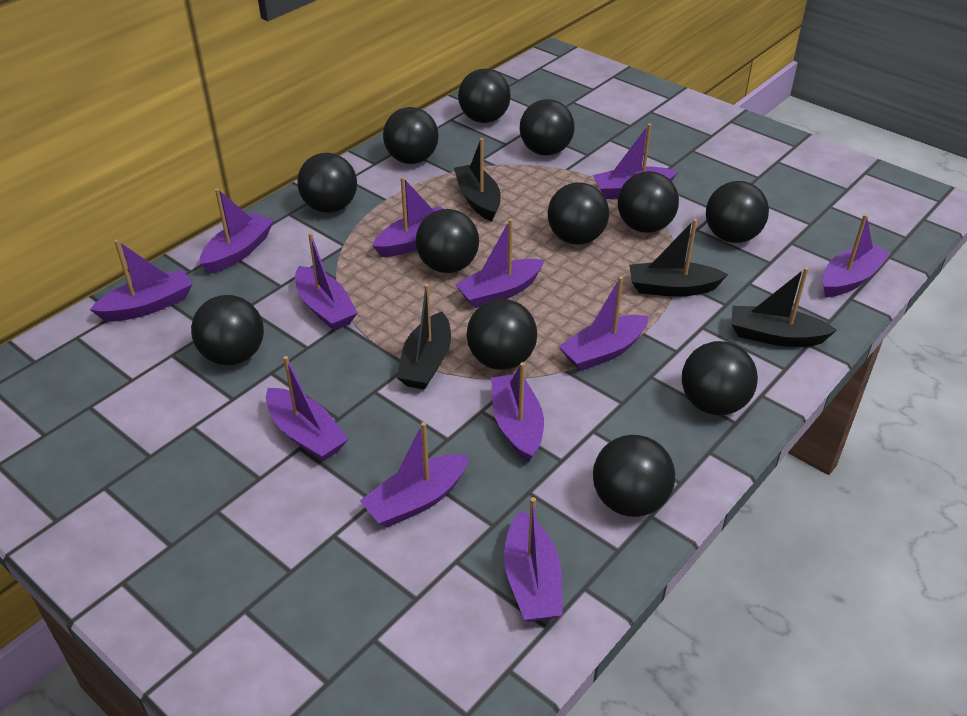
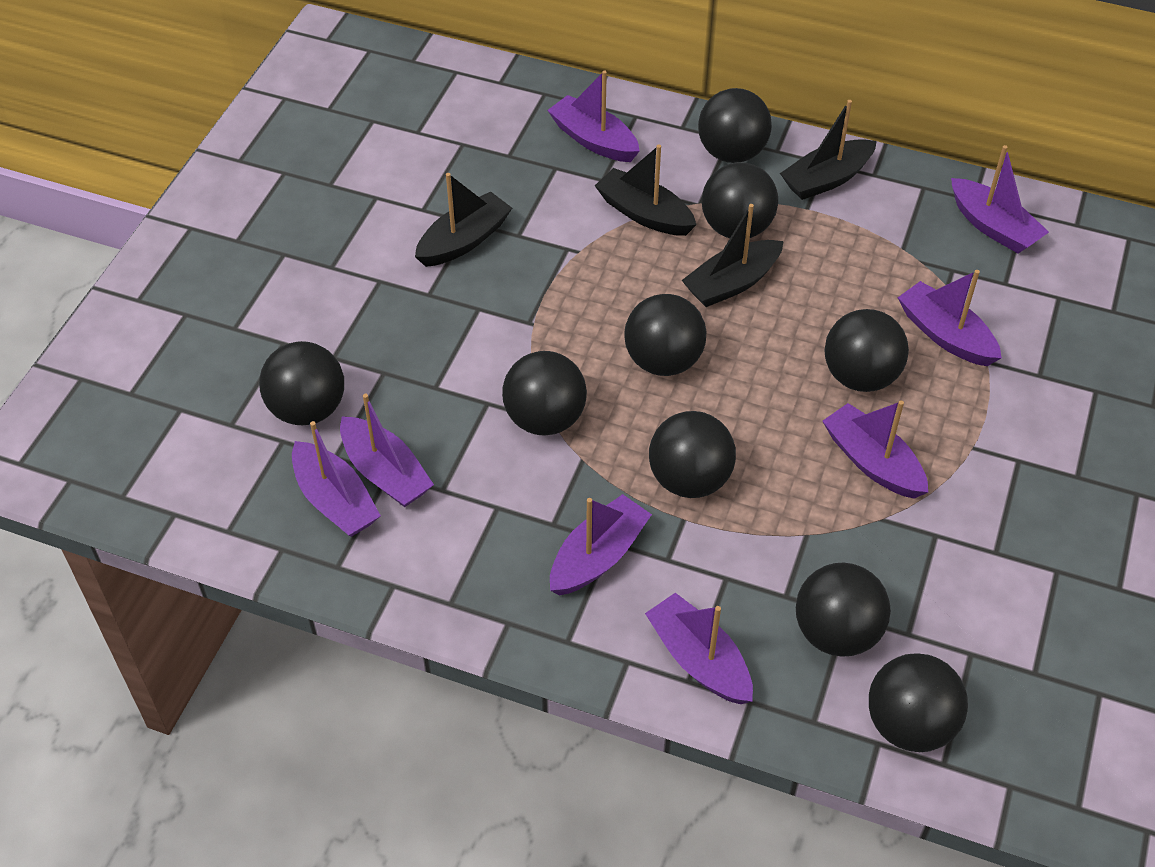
black ball: [191,295,264,365] [297,153,357,213] [383,107,439,164] [415,209,479,273] [458,69,511,123] [466,299,537,370] [520,99,574,156] [548,182,609,245] [593,435,675,517] [618,171,679,233] [682,341,758,415] [706,181,769,243] = 12 -> [259,341,344,425] [502,351,587,435] [624,294,706,376] [649,411,736,498] [698,88,772,163] [702,162,778,238] [796,563,891,657] [824,309,909,392] [869,653,968,752] = 9
purple boat: [90,240,192,321] [200,188,274,274] [266,356,348,462] [295,232,357,331] [360,422,469,528] [373,177,443,257] [455,219,544,308] [491,362,544,462] [504,497,563,622] [558,276,649,371] [593,123,679,199] [822,214,891,297] = 12 -> [292,421,381,537] [340,394,434,507] [547,70,640,162] [550,494,652,596] [645,593,753,704] [822,400,928,499] [898,270,1002,366] [951,145,1049,253] = 8

